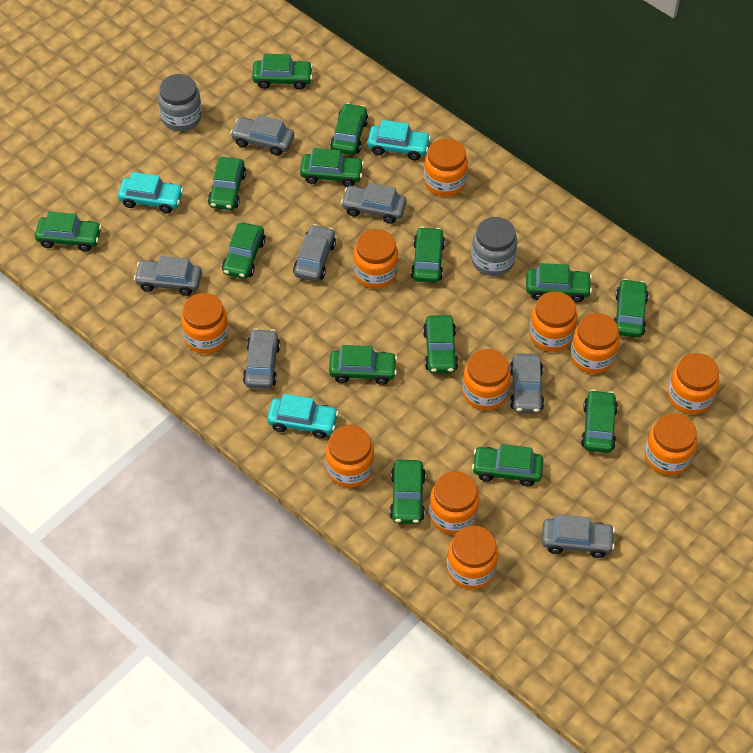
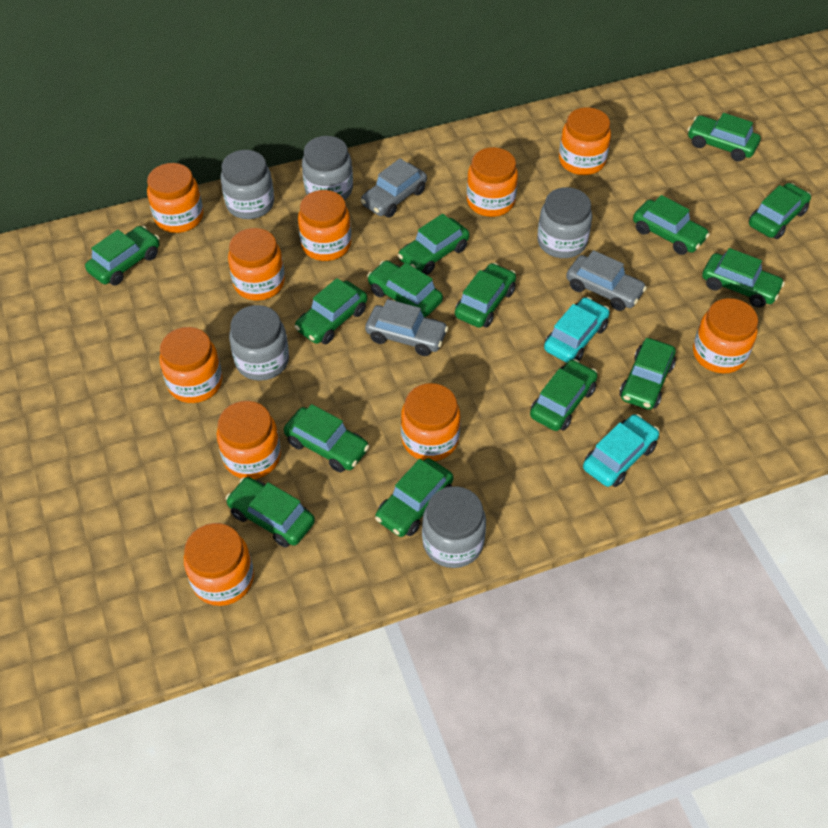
grey car: [134,256,202,296] [230,115,294,156] [243,328,280,389] [293,224,336,281] [341,183,406,224] [509,353,544,413] [542,514,615,558] = 7 -> [361,158,427,218] [365,299,448,356] [566,250,647,311] = 3
grey jar: [158,74,202,131] [471,217,517,276] = 2 -> [221,150,274,219] [229,305,289,381] [302,136,353,200] [422,486,486,568] [537,187,592,258] = 5
orange jar: [181,293,229,354] [326,425,374,488] [353,229,398,289] [424,138,468,197] [429,471,480,535] [447,525,498,589] [462,349,511,410] [529,291,578,352] [570,313,620,374] [645,413,697,476] [668,353,719,414] = 11 -> [147,163,203,233] [159,327,222,403] [184,523,254,606] [217,401,281,479] [228,228,285,301] [298,190,351,261] [401,383,460,461] [467,147,518,217] [559,107,611,175] [693,298,758,373] = 10
turquoise car: [118,172,183,213] [267,394,339,439] [367,120,431,160] = 3 -> [544,297,610,363] [583,414,660,487] = 2

